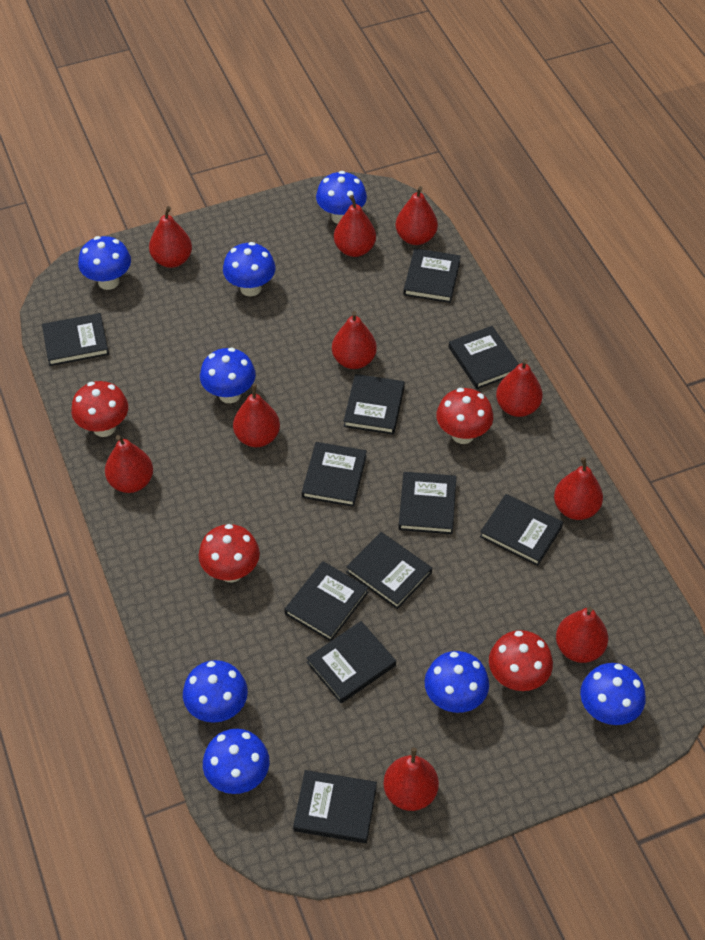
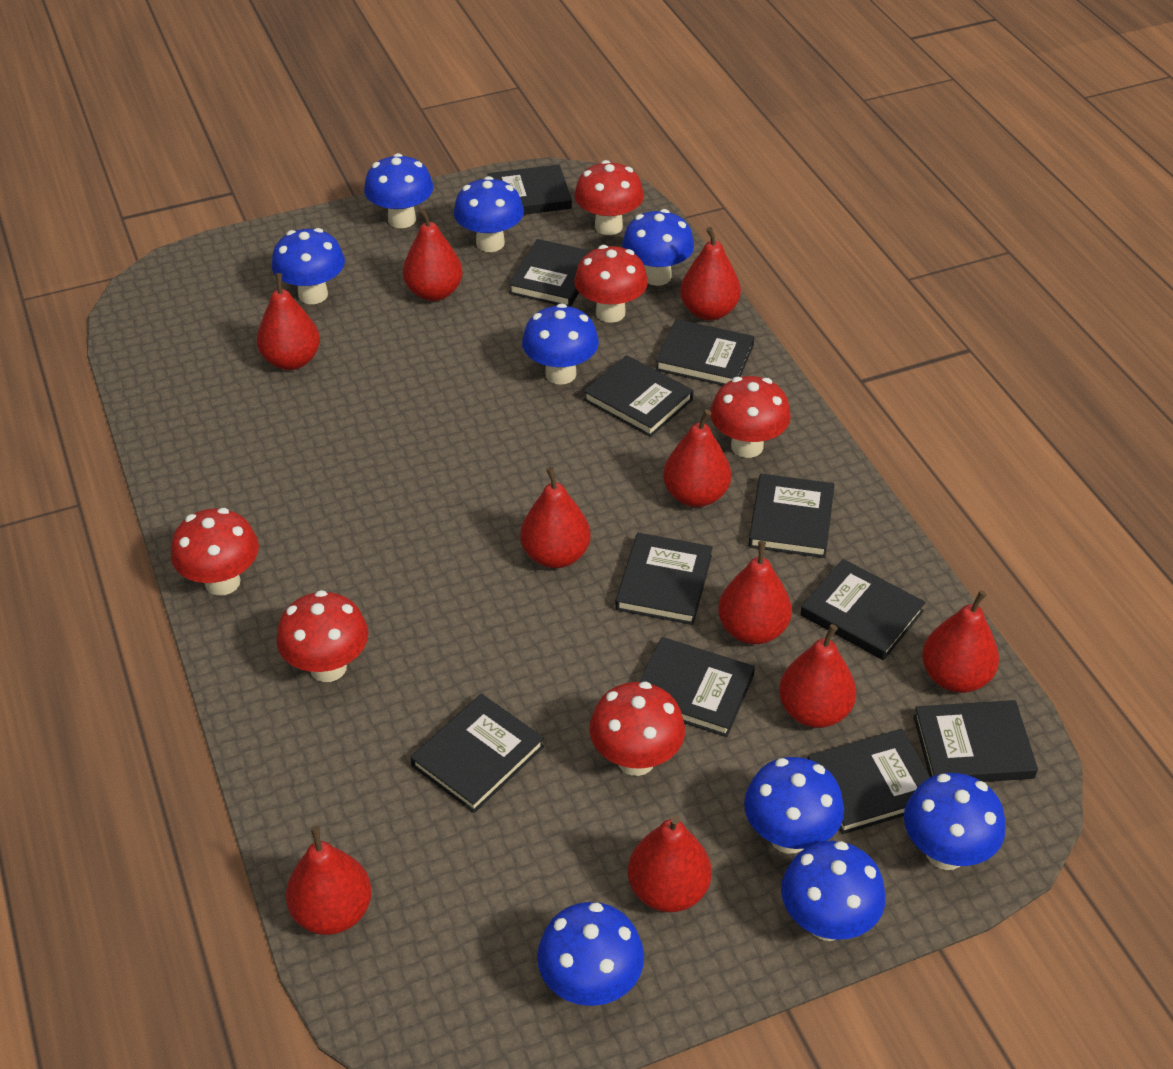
blue mushroom: [78,236,131,290] [183,660,248,723] [200,348,256,403] [203,729,270,794] [223,242,276,296] [316,171,367,224] [425,651,489,713] [580,663,646,725] = 8 -> [272,228,345,304] [364,153,433,228] [454,176,524,252] [522,304,599,385] [537,902,644,1006] [622,209,694,286] [744,757,844,854] [781,841,886,941] [904,773,1005,870] = 9
red mushroom: [71,381,128,437] [199,524,260,582] [436,388,493,444] [489,630,553,691] = 4 -> [171,508,259,595] [277,590,368,682] [574,160,644,235] [574,245,648,323] [589,681,685,776] [710,376,791,458] = 6

